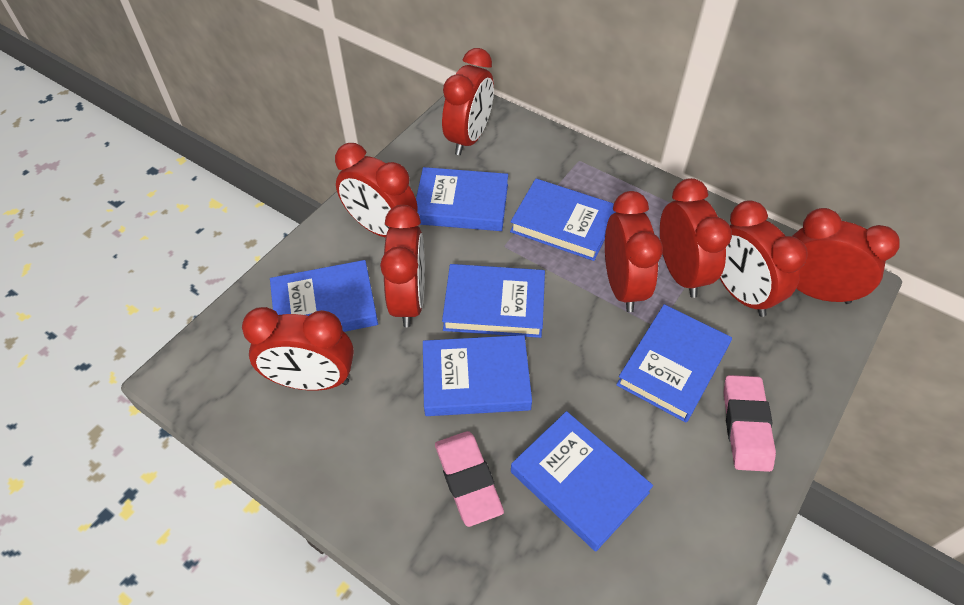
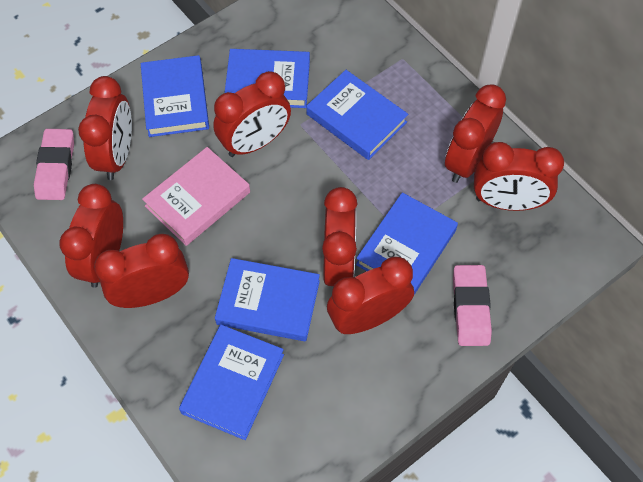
blue book: [270,260,378,332] [416,167,508,231] [423,335,532,416] [442,264,545,338] [510,179,615,261] [511,411,653,551] [616,304,732,423] = 7 -> [141,55,209,137] [179,325,284,440] [215,258,320,341] [225,49,310,108] [306,70,408,160] [356,193,458,295] = 6
pink book: none = 0 -> [142,147,250,246] = 1

